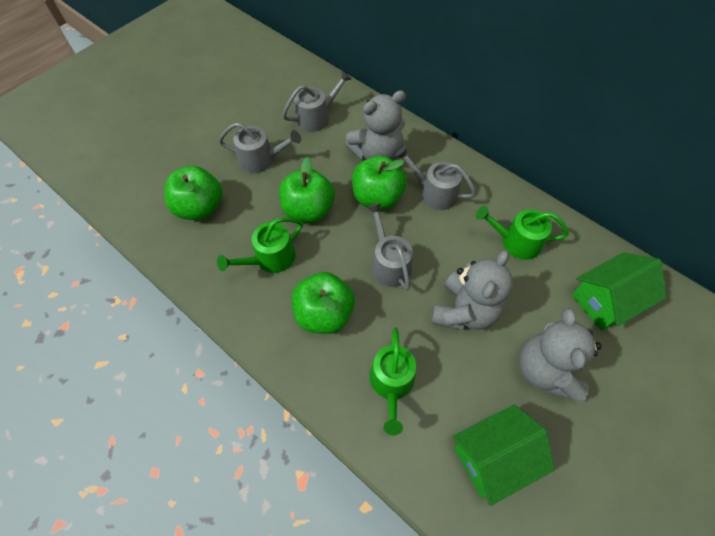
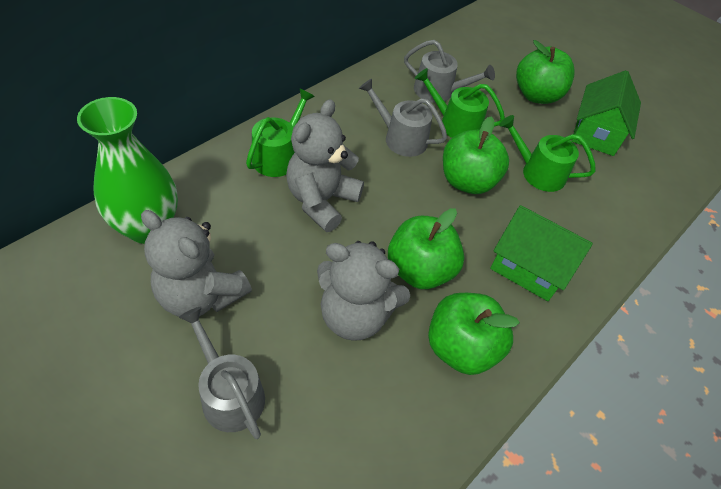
green vase: none = 0 -> [77,97,178,244] = 1
grey watering can: [219,122,301,173] [282,71,351,132] [367,203,413,290] [395,146,476,210] = 4 -> [179,306,265,439] [359,78,447,157] [404,40,495,103] = 3

